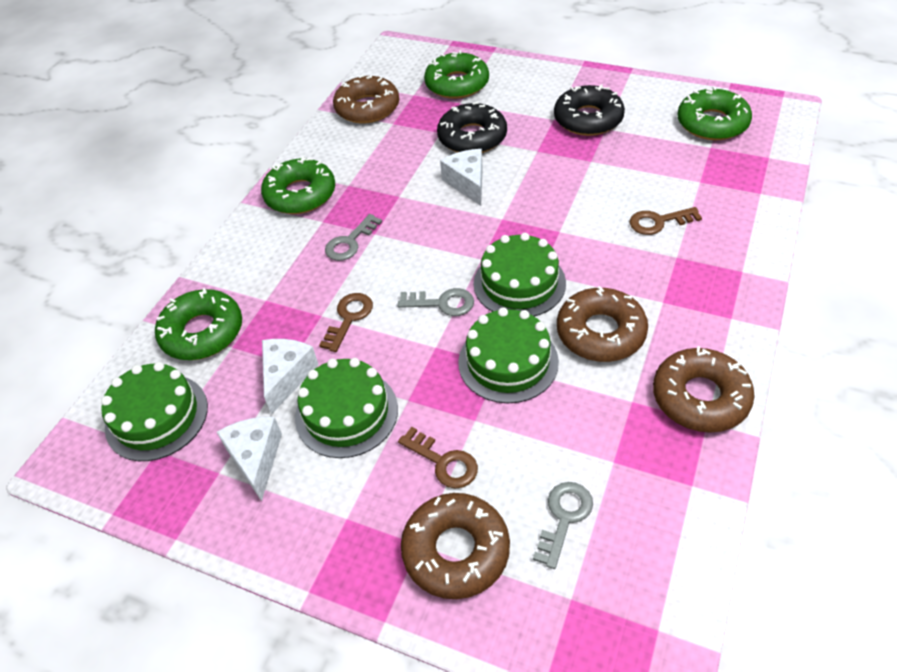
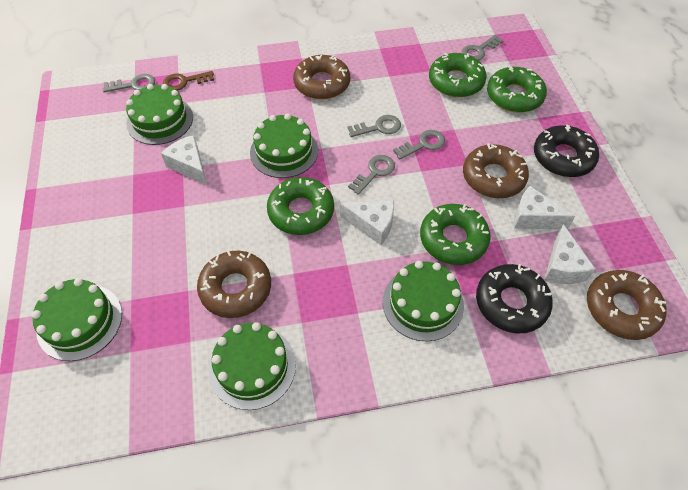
brown key: [319,293,373,352] [398,427,478,489] [630,207,702,235] = 3 -> [163,71,214,91] = 1
green cake: [101,362,208,461] [295,358,398,458] [458,307,559,404] [474,233,566,317] = 4 -> [32,278,122,361] [126,84,193,145] [209,322,296,410] [250,113,318,178] [383,261,464,341] = 5
grey key: [325,214,382,261] [398,288,474,316] [533,482,593,569] = 3 -> [103,74,155,92] [347,115,401,137] [348,155,395,195] [393,130,445,159] [462,35,503,61] = 5
white cheese: [217,417,282,501] [262,339,319,414] [440,149,483,206] = 3 -> [161,135,207,185] [340,201,394,245] [514,186,575,230] [544,224,595,284] = 4

